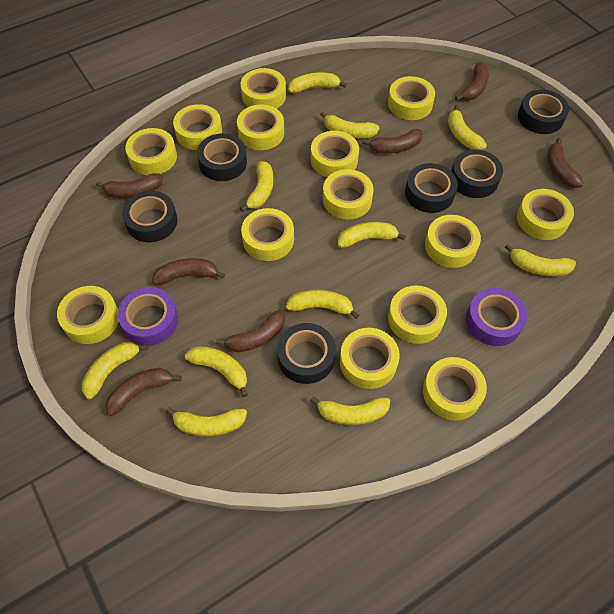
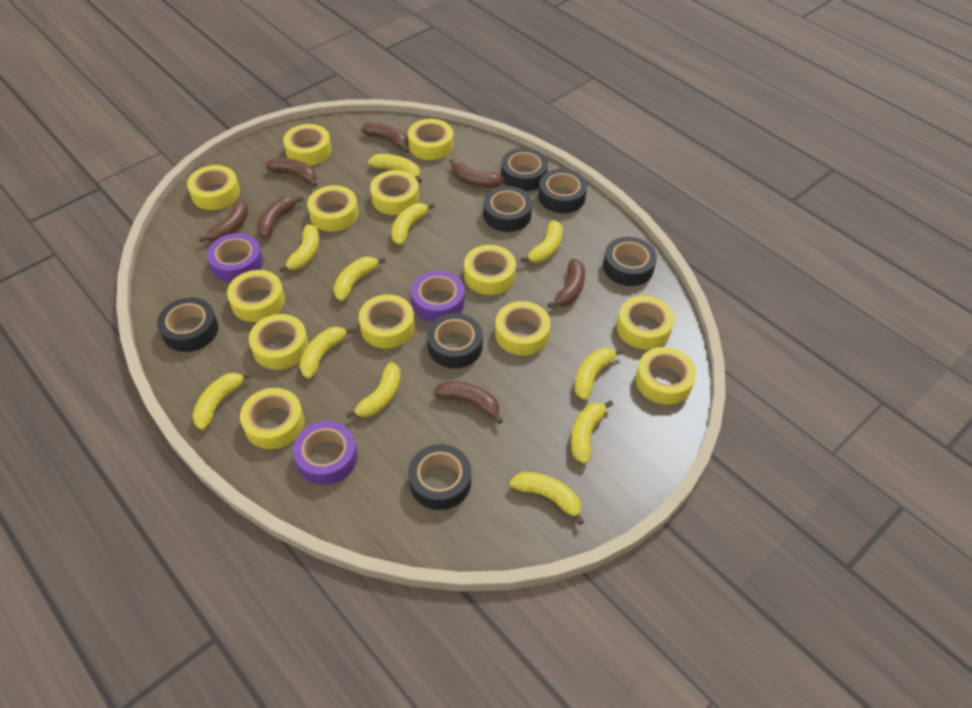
black tape: [122,191,177,242] [197,134,247,181] [277,323,336,384] [405,163,458,213] [451,149,503,198] [518,90,569,134] = 6 -> [157,298,219,352] [408,444,471,510] [427,313,483,368] [483,186,532,232] [501,148,548,191] [538,169,587,213] [603,237,657,286] = 7
purple tape: [118,287,178,346] [466,288,527,346] = 2 -> [207,233,263,283] [293,421,357,485] [411,271,465,322] = 3
yellow tape: [57,286,119,344] [125,128,177,175] [173,104,222,150] [237,104,284,150] [241,68,286,109] [241,208,294,261] [311,131,359,177] [323,169,374,219] [340,328,400,389] [388,76,435,120] [388,286,447,344] [423,357,487,420] [425,215,481,268] [517,189,574,240] = 14 -> [187,165,240,210] [227,270,285,322] [240,388,304,449] [249,314,309,370] [283,124,332,166] [307,185,358,231] [359,294,415,348] [370,170,419,215] [408,119,453,160] [464,245,516,295] [495,301,551,356] [617,296,674,349] [636,347,696,405] = 13

